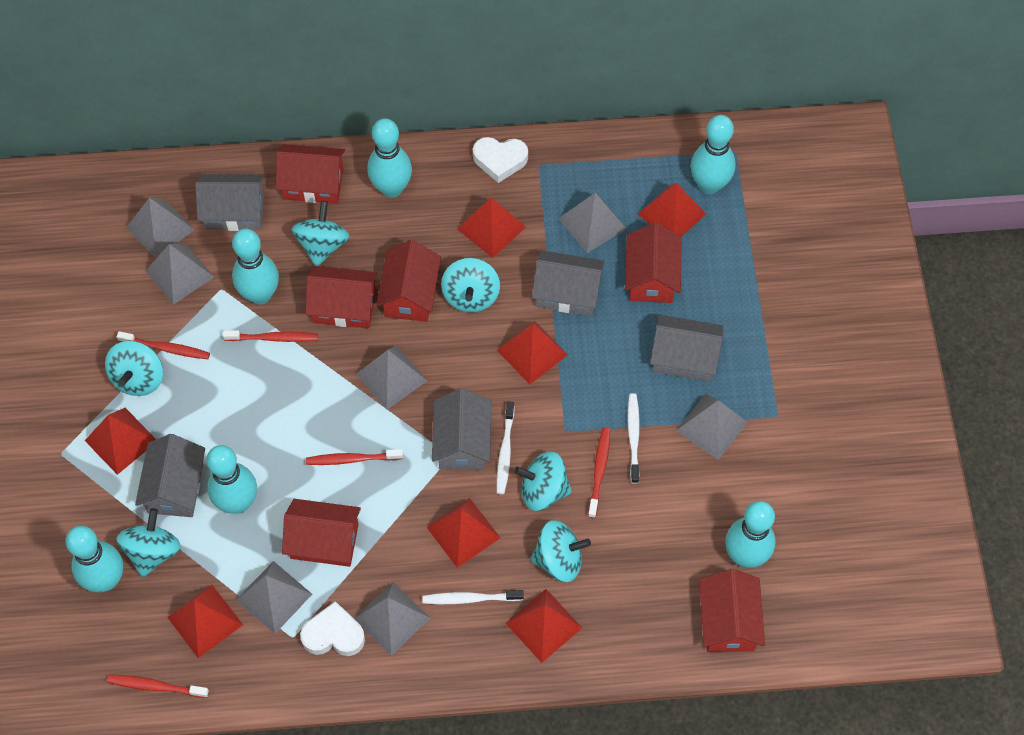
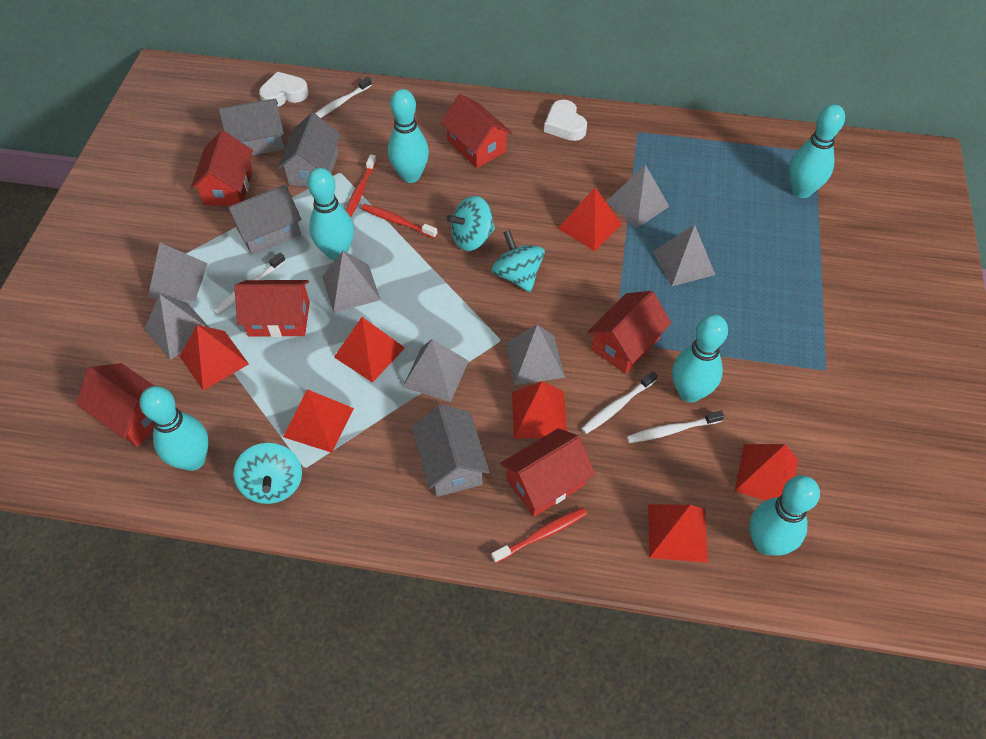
grey house: [135,434,205,517] [195,174,264,231] [432,388,491,470] [532,250,605,316] [650,315,723,382] = 5 -> [219,99,285,155] [226,184,301,255] [278,113,341,187] [412,404,490,497] = 4
red toothbrush: [107,674,209,698] [117,331,210,359] [223,330,318,342] [306,449,403,465] [588,427,610,518] = 5 -> [346,154,377,217] [361,204,438,238] [491,508,587,563] = 3
turquoise spinning top: [105,341,163,396] [116,508,181,577] [291,201,350,266] [441,258,500,313] [514,451,572,511] [530,520,591,582] = 6 -> [233,443,302,504] [446,196,495,251] [492,230,545,292] = 3
white toothbrush: [422,590,524,604] [497,401,514,495] [628,393,640,484] = 3 -> [213,253,285,315] [315,77,372,118] [581,371,658,434] [627,411,724,443] = 4

